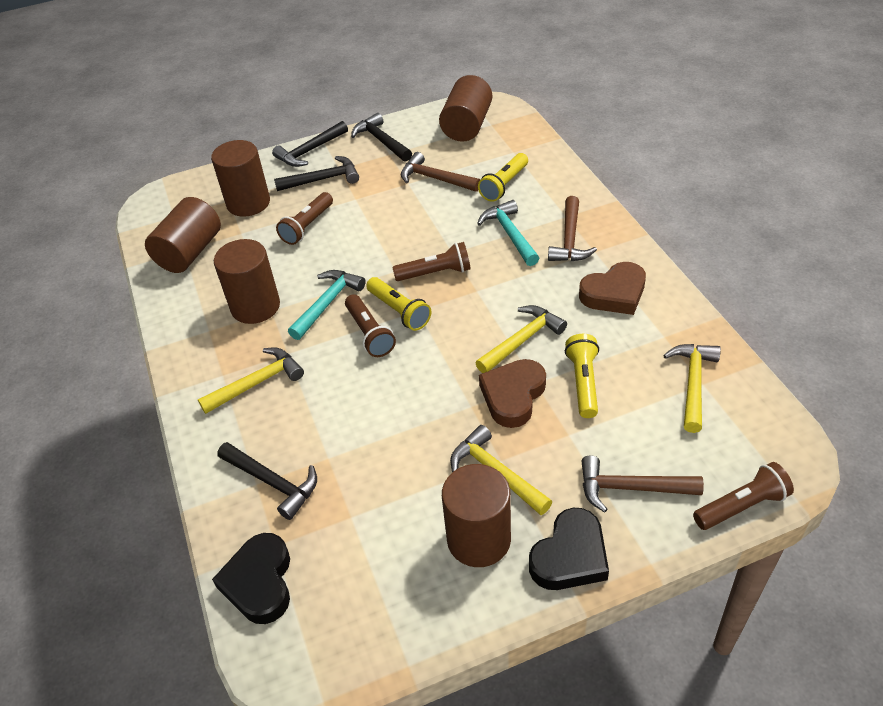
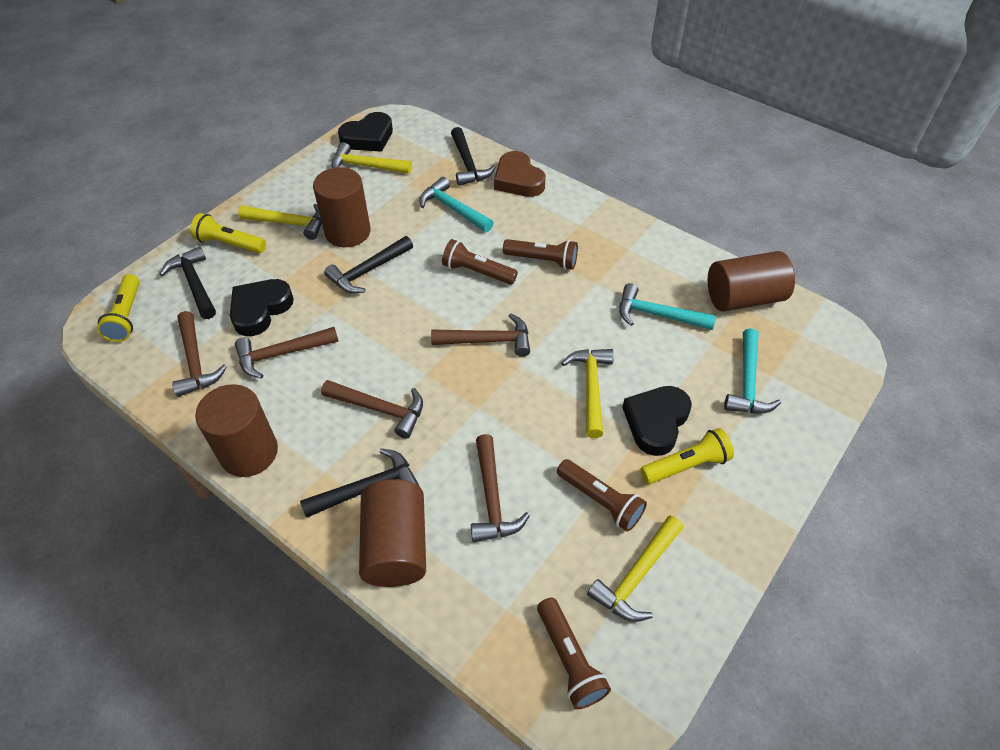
black heart: [212,533,290,624] [529,508,609,590] = 2 -> [230,279,294,336] [338,112,393,152] [622,386,692,456] = 3
brown cylinder: [145,197,221,273] [211,140,270,217] [214,239,280,324] [439,75,492,142] [442,464,511,567] = 5 -> [195,384,278,477] [313,167,371,247] [359,479,426,587] [708,251,795,312] = 4
brown hammer: [401,152,480,192] [548,196,597,261] [581,455,704,513] = 3 -> [172,311,227,397] [235,327,339,379] [321,380,423,439] [431,313,530,357] [471,434,530,542] = 5
brown heart: [479,359,546,428] [579,262,646,315] = 2 -> [494,151,546,197] = 1
turquoise hammer: [288,270,366,340] [477,200,539,266] = 2 -> [419,177,494,232] [619,283,716,330] [724,328,781,413] = 3

